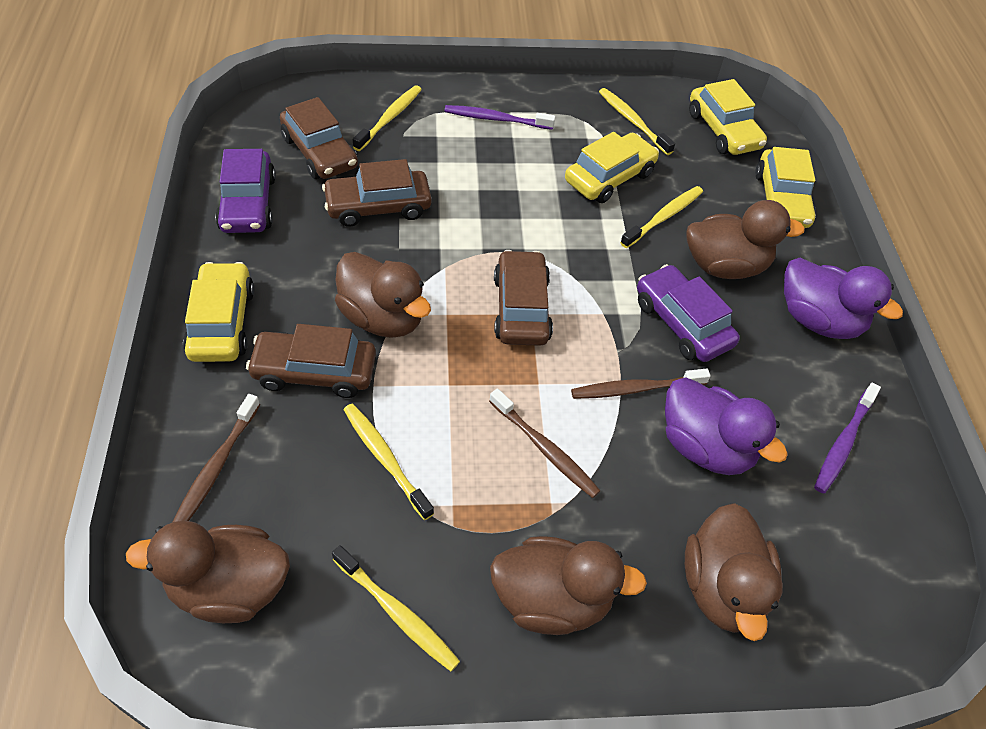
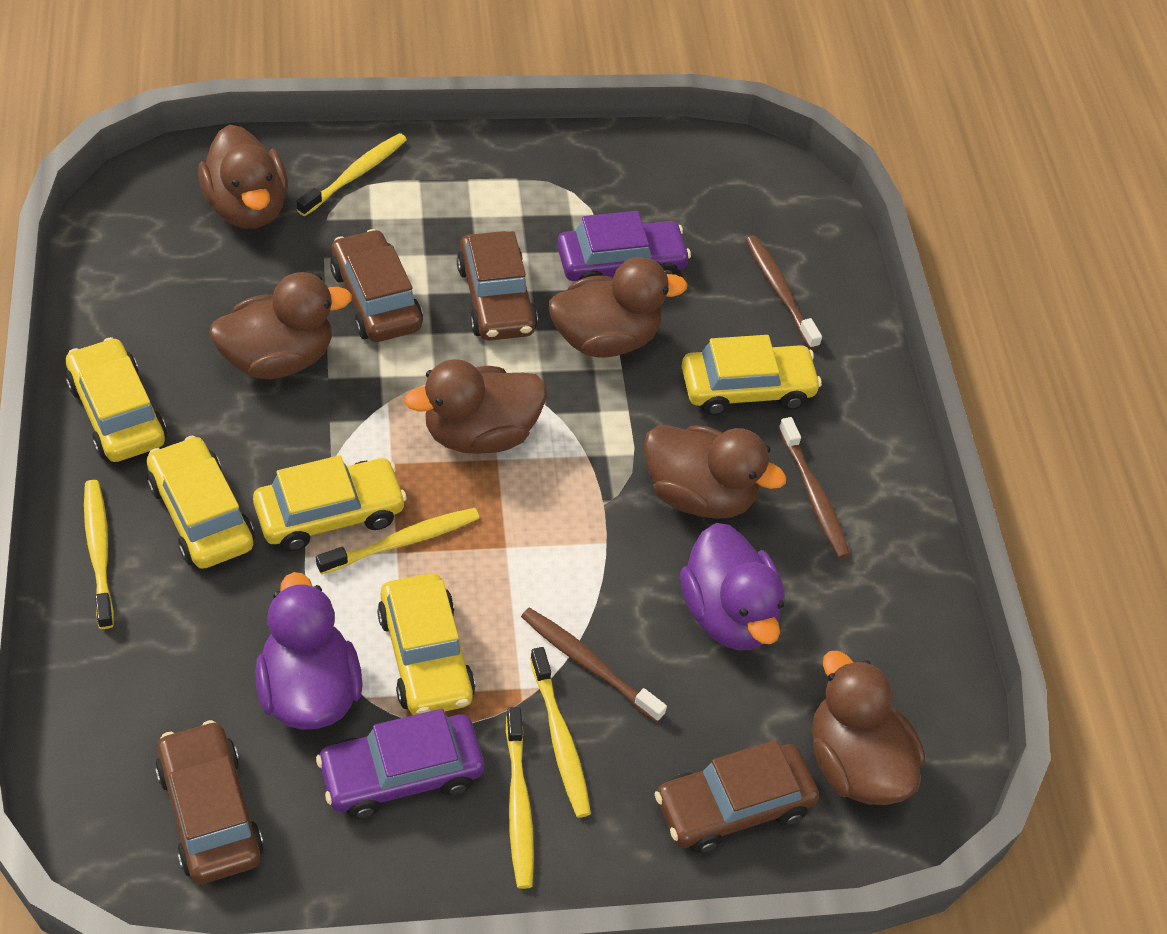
brown duck: [126,521,290,623] [335,252,431,338] [490,536,647,635] [685,503,783,641] [687,200,805,279] = 5 -> [198,124,288,229] [209,272,352,379] [404,359,547,454] [548,257,687,358] [644,425,786,519] [812,651,925,805] = 6
purple toothbrush: [444,105,555,130] [814,382,881,494] = 2 -> none = 0
yellow car: [183,262,254,362] [565,132,659,203] [689,79,767,155] [755,147,816,228] = 4 -> [66,337,167,462] [147,435,254,569] [253,455,407,552] [377,573,475,715] [682,335,822,416] = 5

